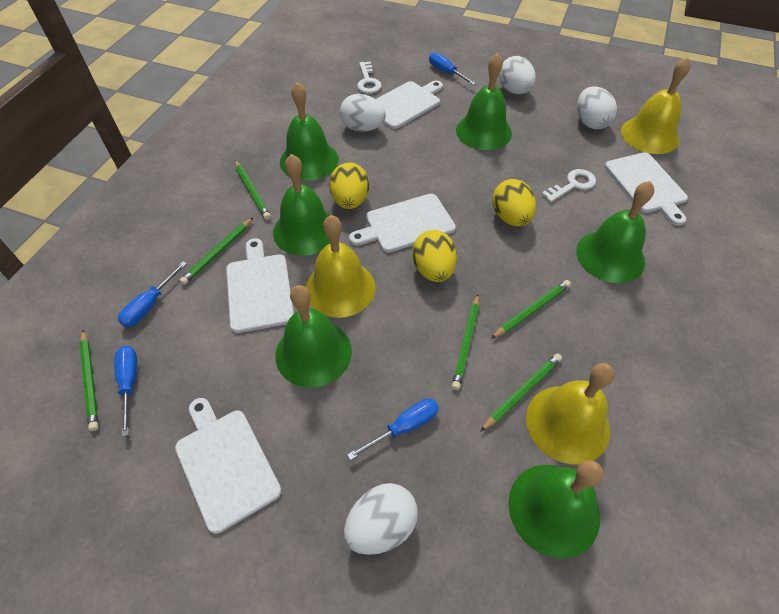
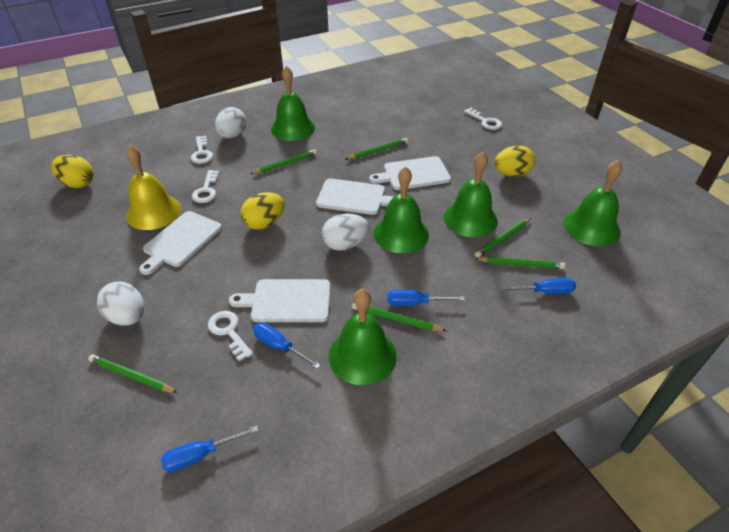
green bell: [273,154,331,256] [275,285,352,388] [280,82,338,181] [456,53,512,150] [508,460,603,558] [576,181,654,283] = 6 -> [271,66,315,141] [329,289,397,385] [374,166,429,253] [444,152,498,237] [564,160,622,246] = 5
white cutting board: [175,398,281,534] [226,238,294,333] [349,194,456,253] [376,80,443,129] [605,152,688,226] = 5 -> [139,211,222,275] [229,279,331,322] [316,178,394,215] [369,156,451,190] = 4
white egg: [340,94,386,132] [344,483,418,555] [499,56,536,94] [577,86,617,129] = 4 -> [97,282,144,326] [215,107,246,138] [322,214,369,251] = 3
white key: [357,61,382,93] [542,169,596,202] = 2 -> [191,136,213,164] [192,170,219,203] [208,311,253,361] [464,108,502,130] = 4
yellow bell: [306,215,375,318] [526,363,615,464] [621,57,691,154] = 3 -> [126,146,181,230] = 1

